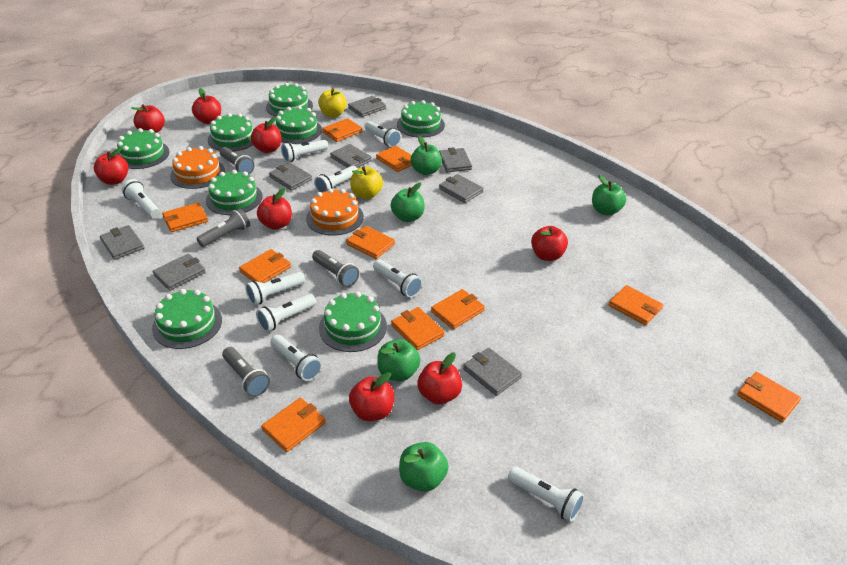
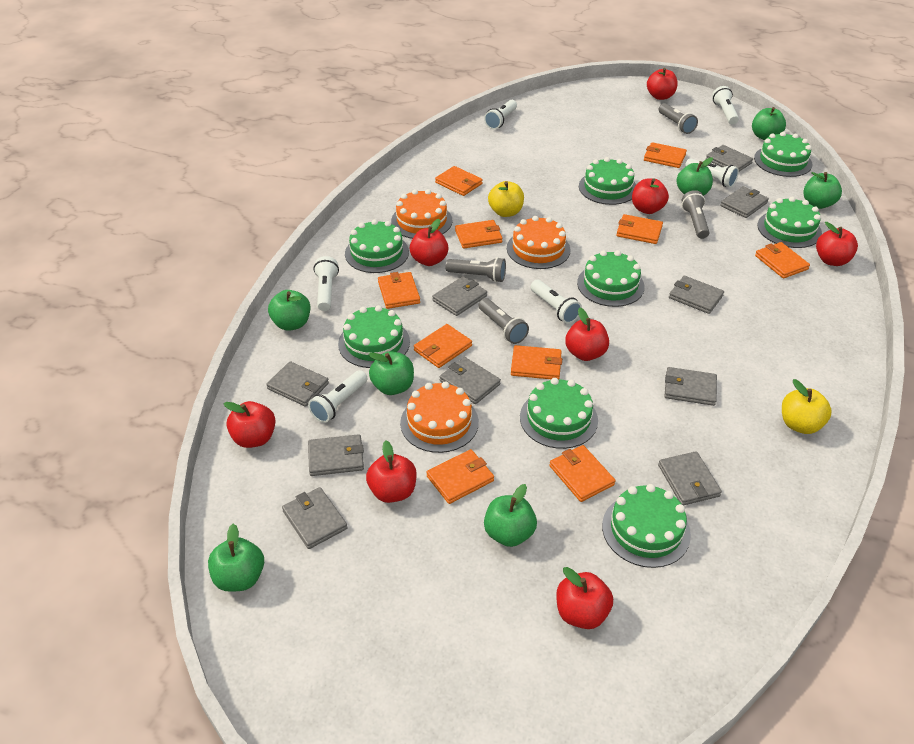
green apple: [377,339,421,381] [391,183,425,222] [399,442,449,491] [411,136,442,175] [592,175,626,216] = 5 -> [208,524,264,592] [268,290,310,331] [368,351,414,395] [484,484,537,547] [676,158,713,196] [752,107,786,140] [803,172,842,209] = 7
grey wallet: [100,225,144,260] [153,253,206,291] [269,162,312,191] [330,144,372,168] [348,96,386,117] [439,147,472,172] [439,174,483,203] [463,348,522,396] = 8 -> [266,361,329,407] [282,487,348,549] [308,434,364,476] [432,276,487,316] [440,357,501,404] [658,451,722,506] [664,367,717,406] [669,276,724,314] [706,145,753,172] [720,186,769,218] = 10
orange cake: [170,146,225,189] [306,188,364,236] = 2 -> [391,189,453,239] [400,382,479,453] [507,216,570,269] = 3
white flashlight: [121,179,160,218] [245,272,305,305] [256,294,316,332] [270,335,322,381] [281,140,328,162] [314,166,357,193] [365,121,401,147] [373,259,423,298] [508,467,584,522] = 9 -> [308,370,368,423] [313,256,339,311] [484,100,517,129] [530,280,582,324] [685,158,739,187] [712,86,739,124] = 6

